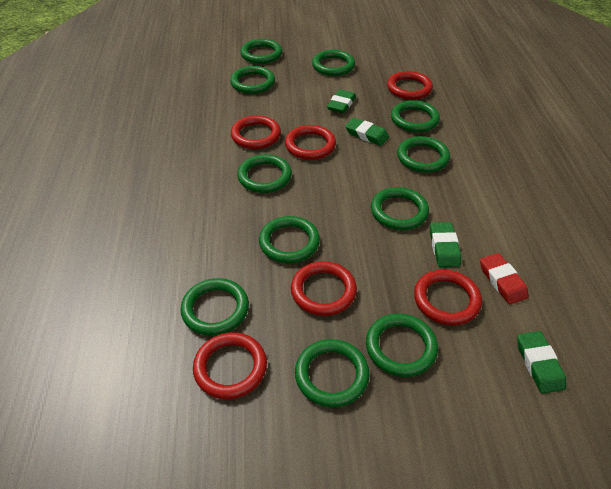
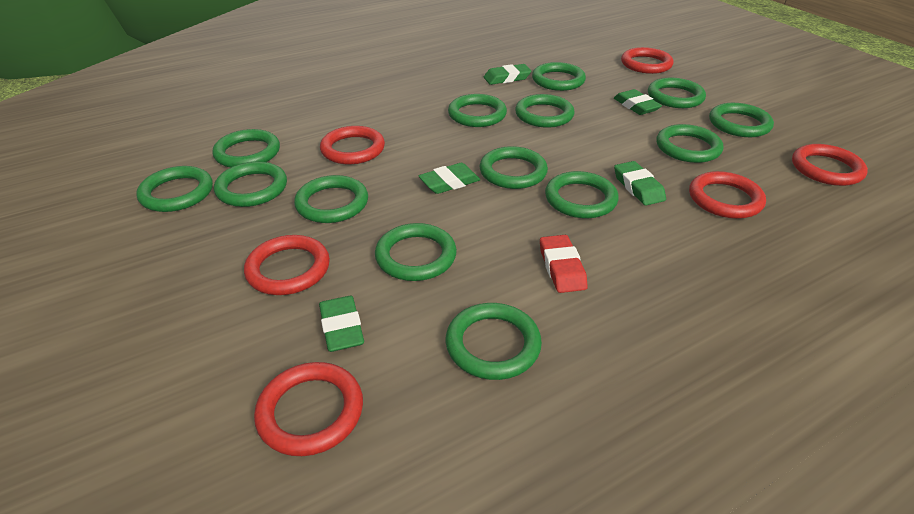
green eraser: [327,89,356,113] [345,118,389,146] [430,222,461,267] [517,331,566,394] = 4 -> [319,296,364,352] [418,163,480,194] [484,64,531,85] [614,89,662,115] [614,161,666,206] = 5
green ring: [180,278,249,336] [230,66,275,94] [237,154,292,193] [240,39,282,64] [259,216,320,263] [295,339,370,407] [312,50,355,76] [366,313,438,377] [371,187,429,230] [391,100,440,132] [397,136,450,173] = 11 -> [136,166,213,212] [212,129,280,168] [214,161,287,207] [294,175,368,223] [375,223,457,281] [445,303,542,380] [448,94,507,127] [480,146,548,189] [515,94,575,128] [532,62,586,91] [545,171,619,218] [648,78,706,108] [656,124,723,163] [709,103,774,137] = 14

